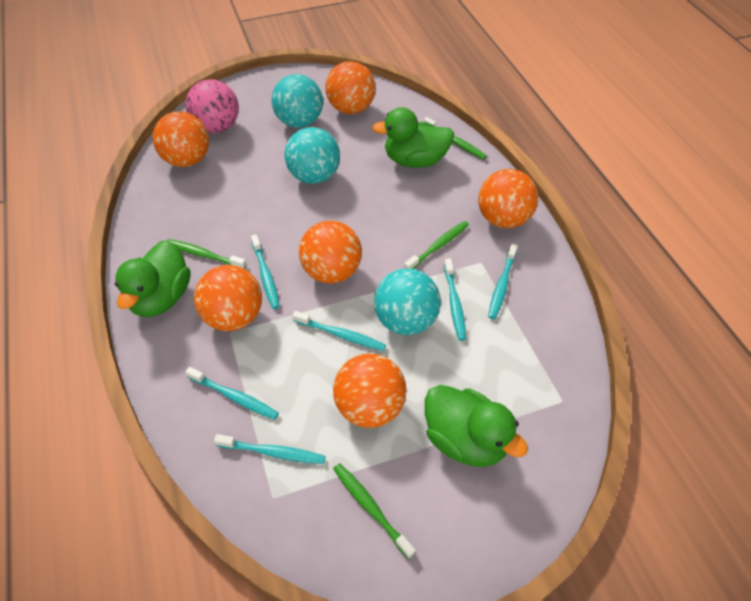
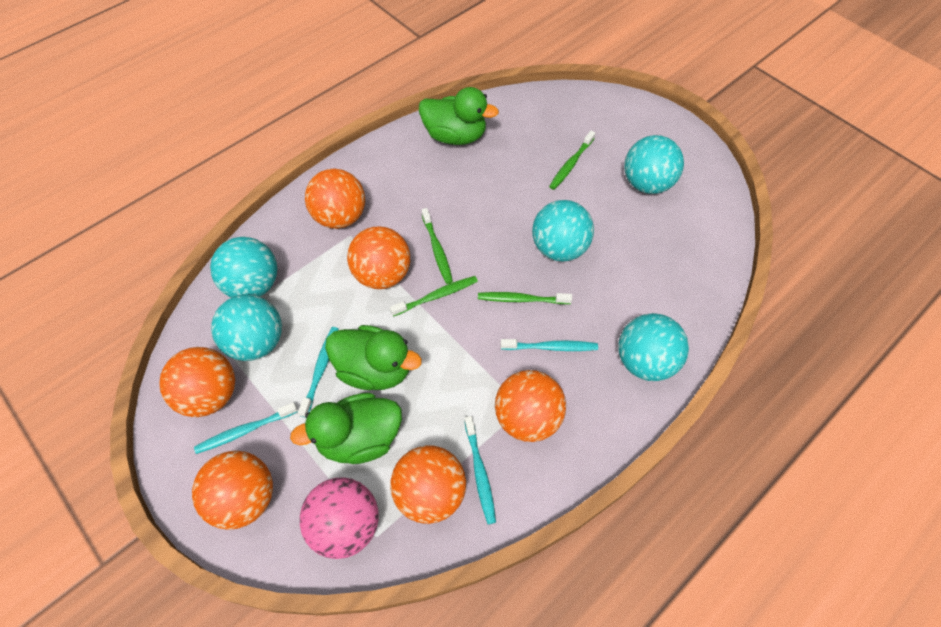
turquoise ball: [271,74,323,128] [284,127,340,184] [374,269,441,335] = 3 -> [210,237,277,298] [211,294,282,361] [532,200,594,262] [618,313,689,381] [624,135,684,194] = 5
turquoise toothbrush: [185,367,279,420] [214,434,326,464] [251,234,280,309] [292,311,386,351] [444,258,466,341] [488,244,518,319] = 6 -> [194,402,298,454] [298,327,339,418] [464,416,496,524] [500,339,598,351] = 4

